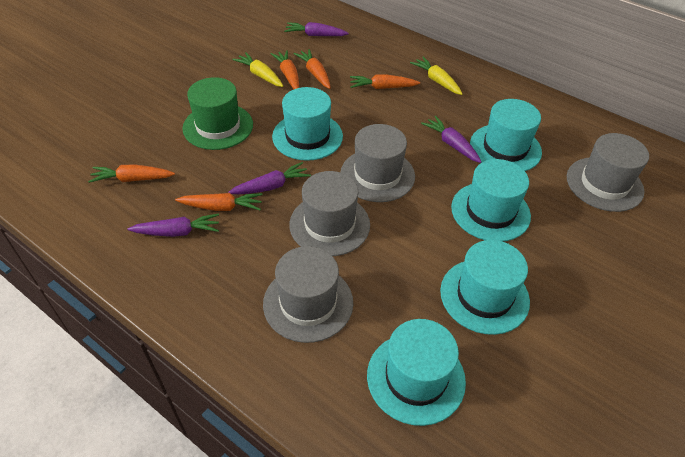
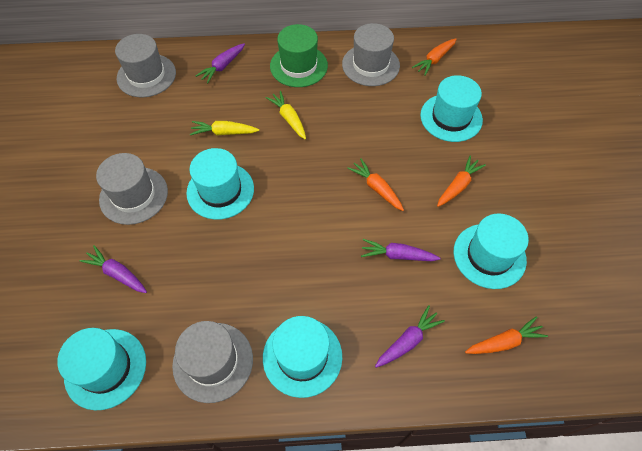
orange carrot: [88,164,175,183] [175,193,263,211] [271,50,299,89] [294,49,331,89] [350,74,420,89] = 5 -> [347,158,404,211] [412,38,457,76] [437,155,486,207] [465,316,548,354] = 4

